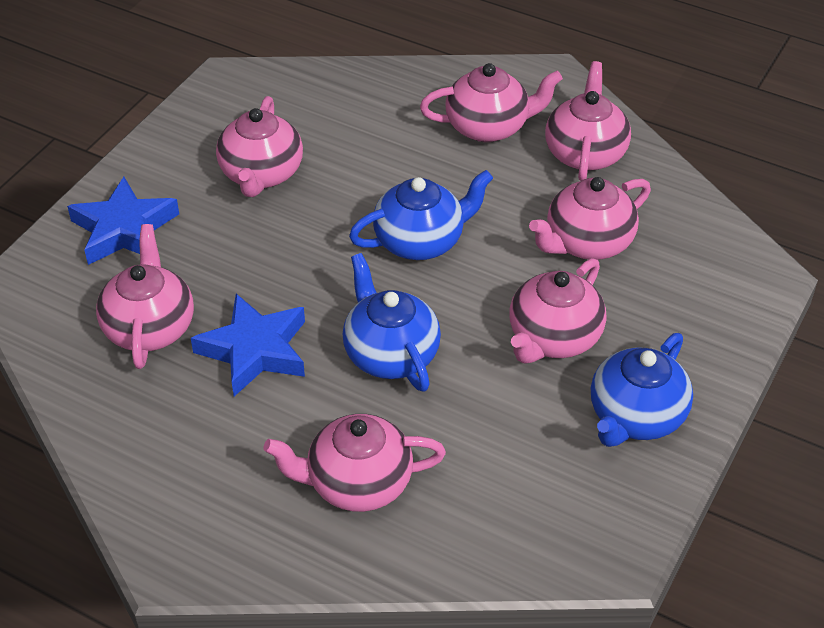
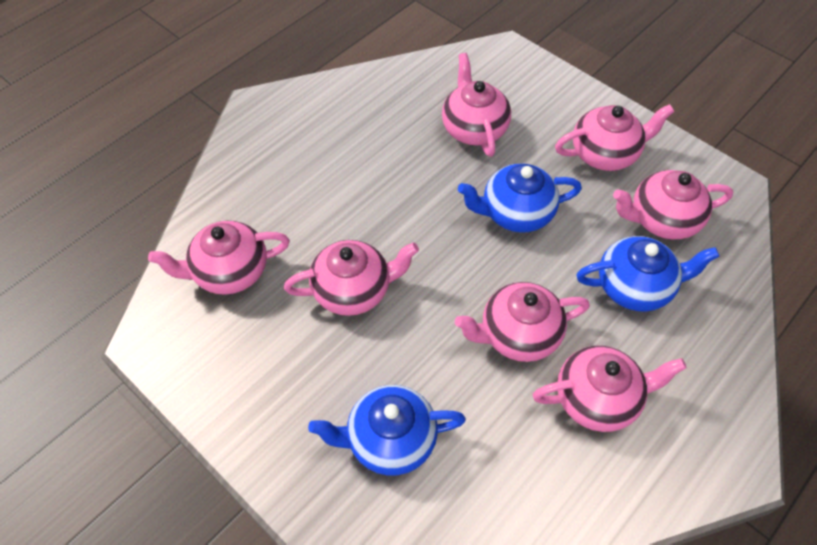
blue star: [67,177,179,265] [191,294,305,396] = 2 -> none = 0

